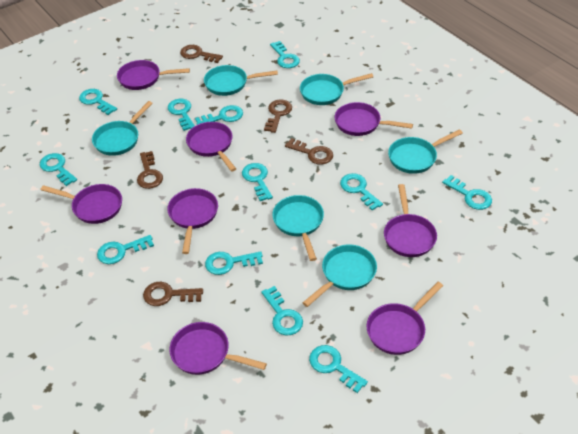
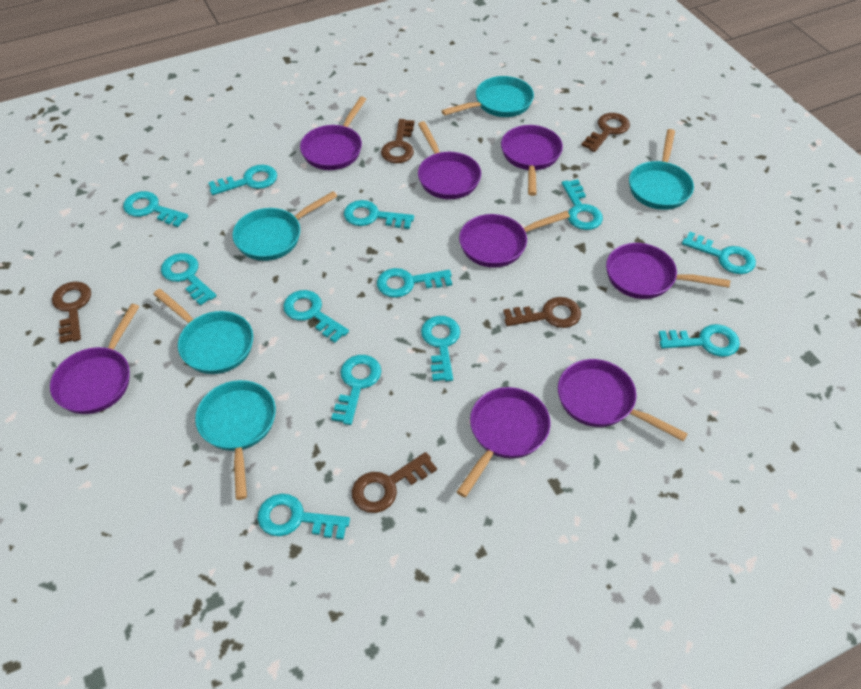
turquoise pan: [92,101,153,156] [204,65,278,96] [272,195,324,261] [300,73,373,105] [303,244,377,307] [388,129,463,174] = 6 -> [153,289,253,374] [195,380,276,500] [232,191,337,261] [442,76,534,117] [629,129,694,210] = 5

